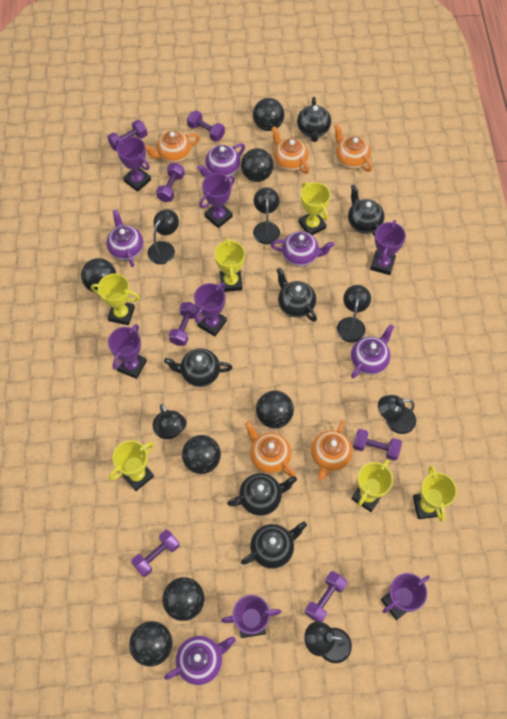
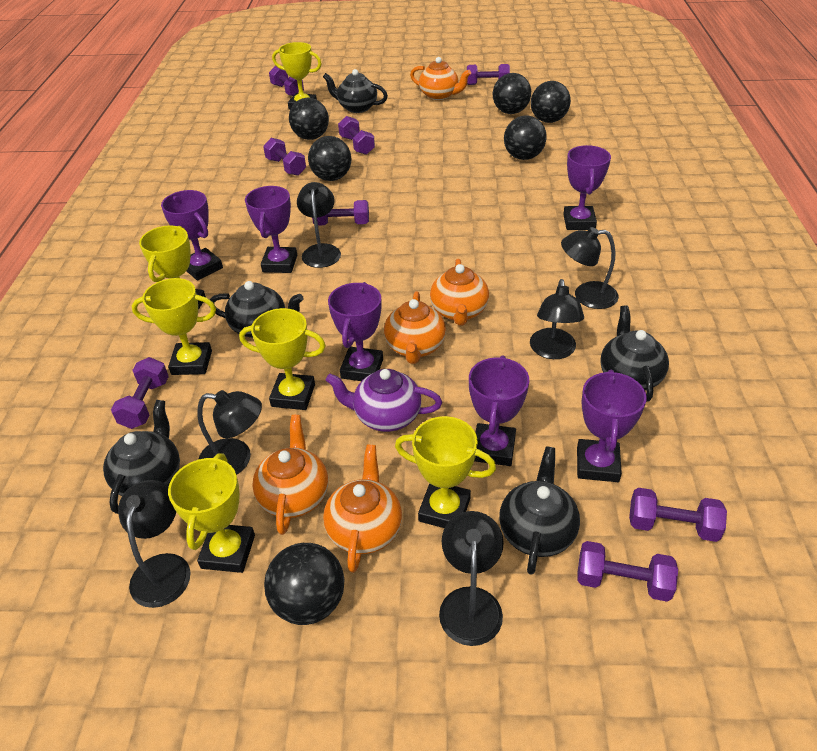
black ball: [81,258,116,292] [129,621,173,667] [163,577,204,621] [182,435,221,474] [241,148,274,182] [253,98,284,131] [256,390,294,428] = 7 -> [264,543,345,625] [289,98,329,140] [308,136,352,181] [493,73,531,114] [504,115,547,160] [531,81,571,123] = 6
black teapot: [164,348,232,387] [227,473,297,516] [241,522,307,569] [277,268,317,322] [297,97,331,142] [348,184,384,236] = 6 -> [103,400,180,514] [210,281,304,338] [323,69,388,113] [499,446,580,575] [600,305,669,401] = 5
purple dumbbell: [108,120,147,151] [131,530,180,577] [156,163,185,202] [169,302,198,346] [187,110,225,142] [305,571,347,622] [353,429,402,461] = 7 -> [111,357,169,429] [263,138,306,176] [269,65,304,96] [312,200,369,225] [338,116,375,155] [467,64,510,85] [578,541,678,602] [629,488,727,542] = 8
purple teapot: [106,209,144,267] [164,636,236,685] [197,143,245,177] [271,231,334,266] [351,324,394,379] = 5 -> [326,369,442,432] = 1
purple trophy: [108,324,147,379] [115,137,151,192] [194,282,227,336] [199,173,235,228] [221,595,281,638] [370,220,406,275] [381,573,430,620] = 7 -> [161,190,223,280] [245,186,297,273] [328,282,383,381] [469,355,529,466] [563,145,611,230] [577,370,647,482] = 6

